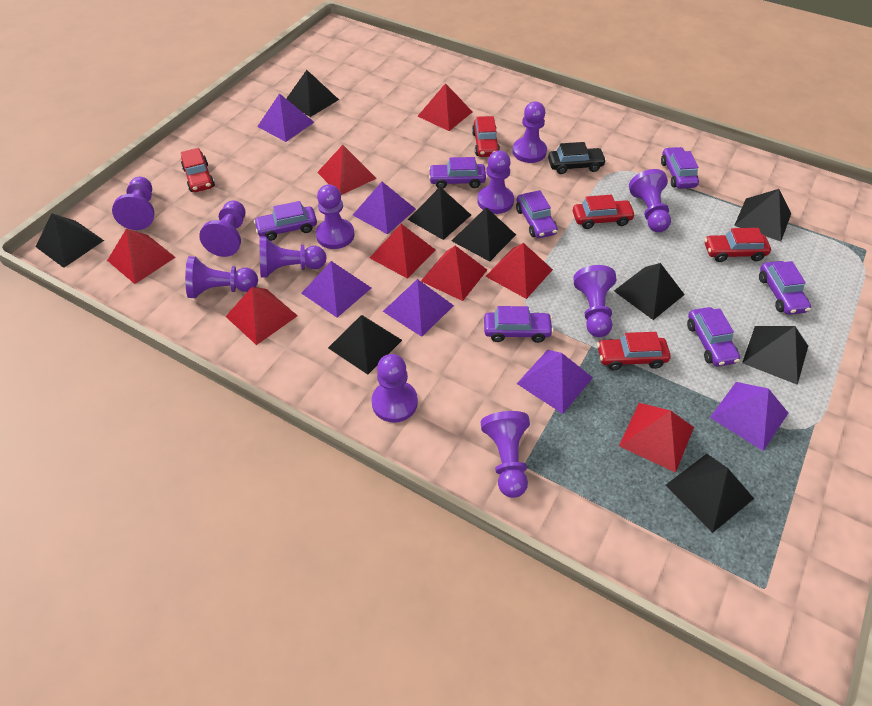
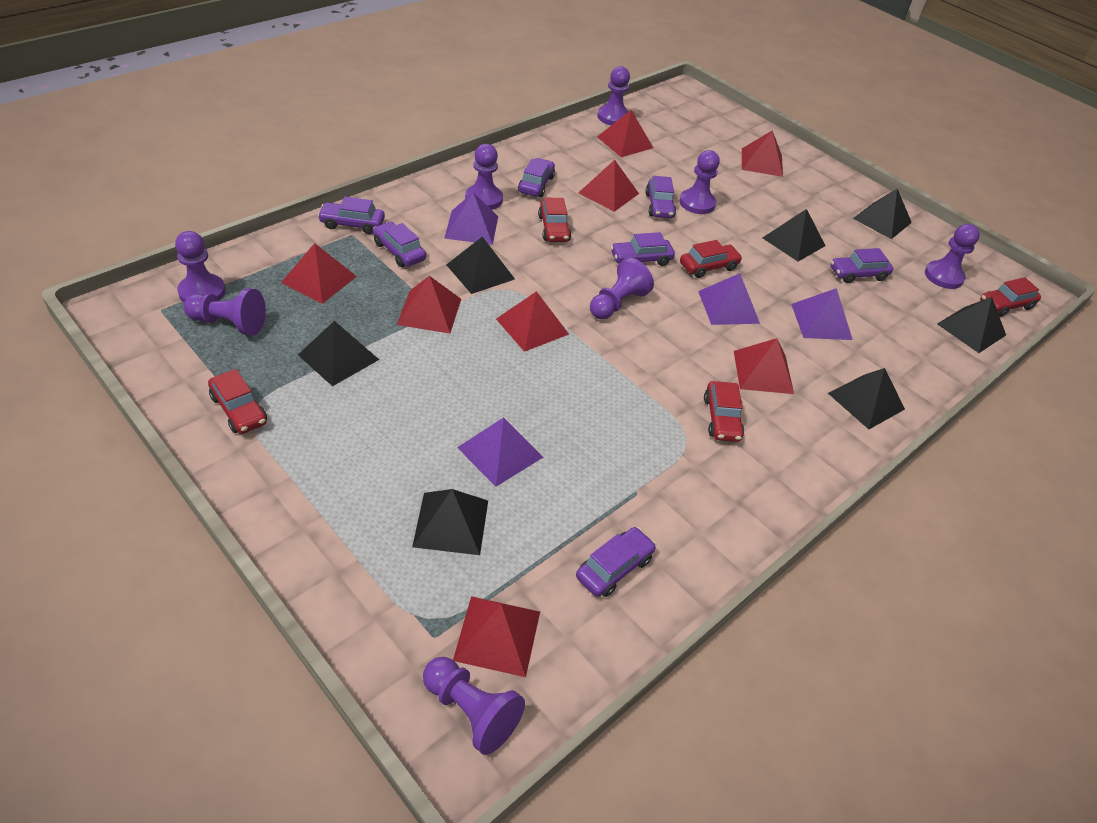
black car: [548,142,606,174] = 1 -> none = 0
black pyramid: [36,213,104,268] [286,70,339,117] [328,315,402,375] [408,187,471,240] [452,207,516,262] [614,263,685,320] [666,454,754,533] [734,189,791,241] [742,326,808,385] = 9 -> [298,321,379,386] [412,489,488,555] [446,237,515,294] [763,209,826,262] [828,368,905,429] [853,189,912,239] [937,297,1006,353] = 7
purple pawn: [112,177,155,230] [185,256,258,298] [199,200,245,257] [259,236,326,278] [316,184,355,249] [372,354,418,423] [477,150,514,214] [481,411,530,498] [512,102,547,163] [573,265,616,337] [629,169,671,232] = 11 -> [175,231,226,302] [184,288,266,336] [423,657,525,755] [465,144,503,210] [590,257,654,319] [597,66,630,125] [680,150,720,214] [925,224,980,289] = 8
purple pyramid: [257,93,314,142] [301,261,371,318] [353,182,416,235] [383,279,454,337] [517,350,593,414] [710,382,788,451] = 6 -> [444,192,498,245] [457,417,543,487] [698,273,760,325] [791,288,853,340] = 4

